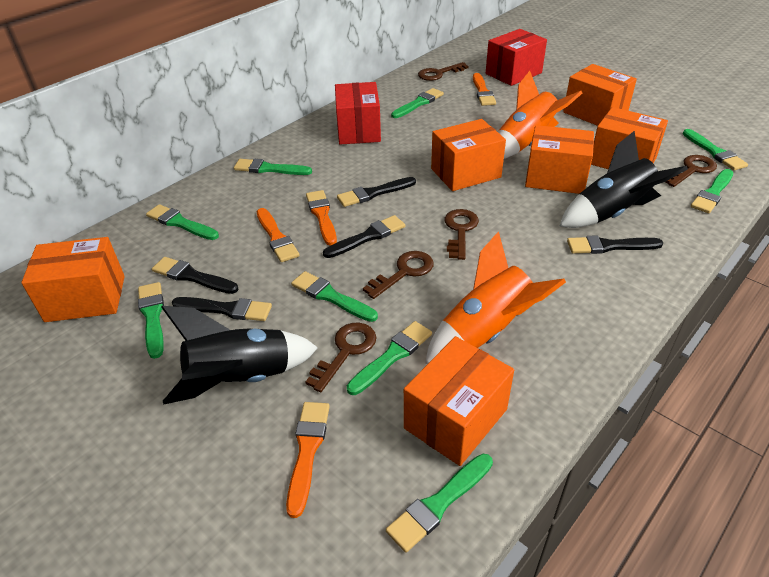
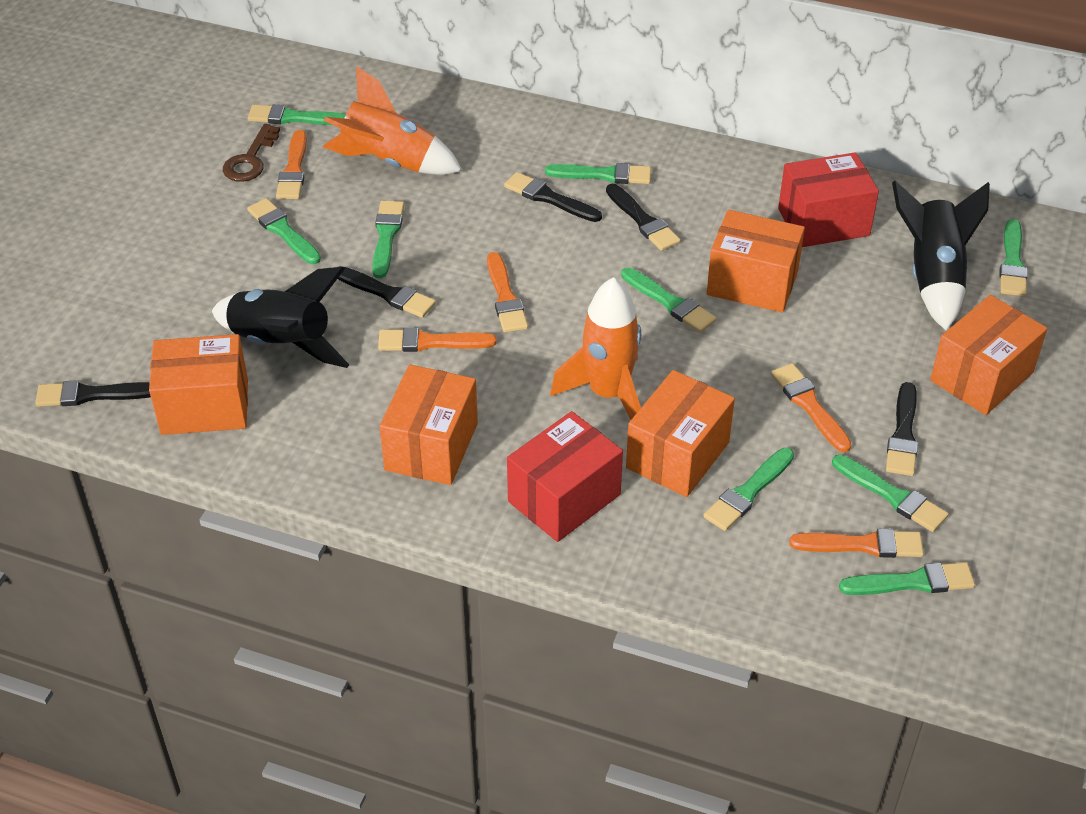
brown key: [306,323,377,392] [363,251,434,299] [418,62,469,81] [444,209,479,260] [665,155,717,187] = 5 -> [223,124,280,182] = 1
orange box: [21,237,125,322] [404,336,514,466] [431,119,506,191] [525,125,594,194] [563,64,637,126] [591,107,668,169] = 6 -> [149,334,248,435] [379,365,478,485] [626,370,735,497] [707,210,805,313] [930,295,1047,415] = 5
orange brush: [257,208,300,262] [286,402,330,518] [306,190,337,246] [473,73,496,106] = 4 -> [276,130,307,199] [378,328,497,352] [487,252,528,333] [771,363,851,452] [789,529,924,558] = 5

